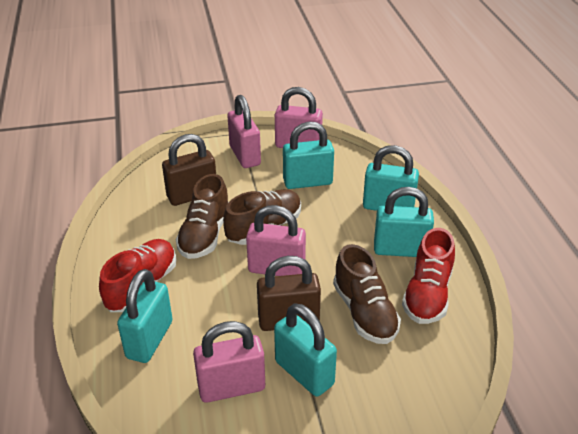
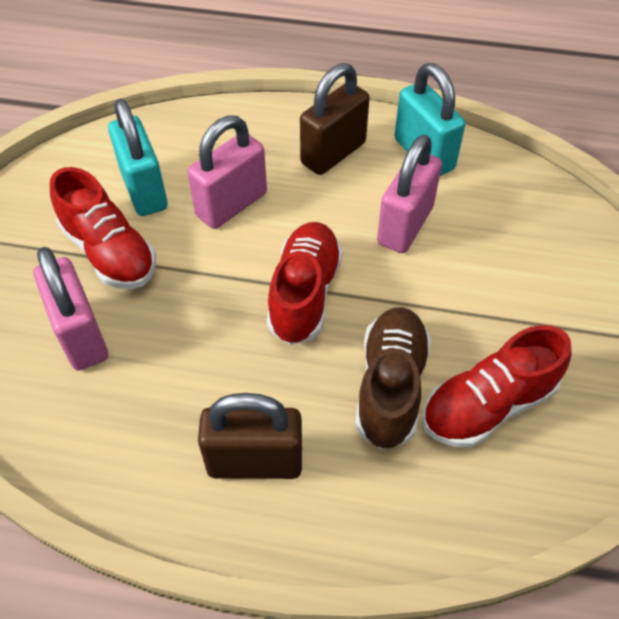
brown shoe: [176,174,229,259] [223,189,301,245] [333,244,401,344] = 3 -> [355,307,431,450] = 1
pink padlock: [193,321,265,403] [227,95,261,168] [246,205,306,276] [275,87,323,148] = 4 -> [34,247,108,370] [187,115,267,229] [377,135,442,253] = 3
red shoe: [99,239,177,312] [402,228,455,324] = 2 -> [50,167,156,289] [267,222,343,345] [422,325,571,448] = 3
turquoise padlock: [117,269,173,363] [274,303,337,397] [283,122,334,189] [363,145,419,211] [374,187,434,257] = 5 -> [108,98,168,216] [394,63,465,176] = 2

